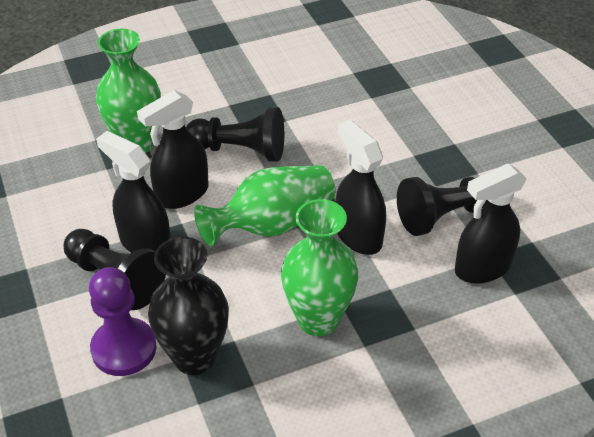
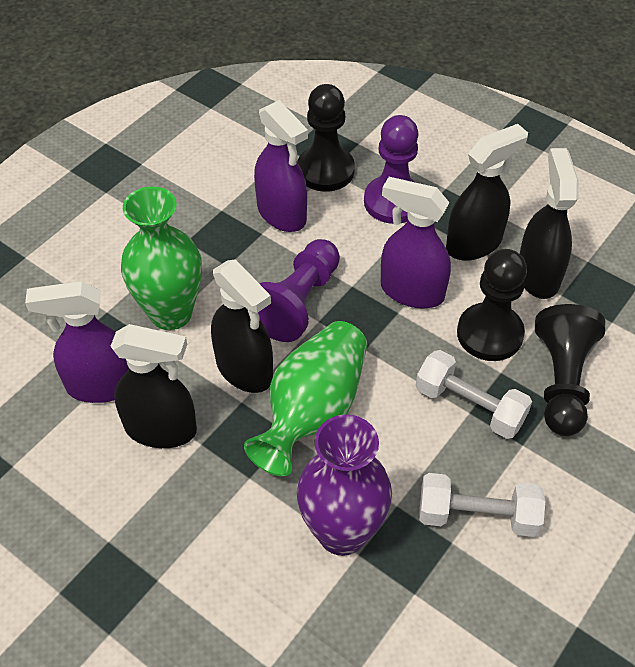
black vase: [148,237,229,375] = 1 -> none = 0
green vase: [96,29,161,153] [194,165,335,246] [281,199,358,336] = 3 -> [121,186,202,330] [244,321,367,476] = 2
purple pawn: [89,267,157,376] = 1 -> [258,239,340,342] [364,115,419,224] = 2
purple spray bottle: none = 0 -> [25,281,129,403] [254,100,308,232] [381,177,451,308] = 3
purple vase: none = 0 -> [297,415,392,556] = 1
white dumbbell: none = 0 -> [416,350,532,439] [419,473,545,537] = 2

